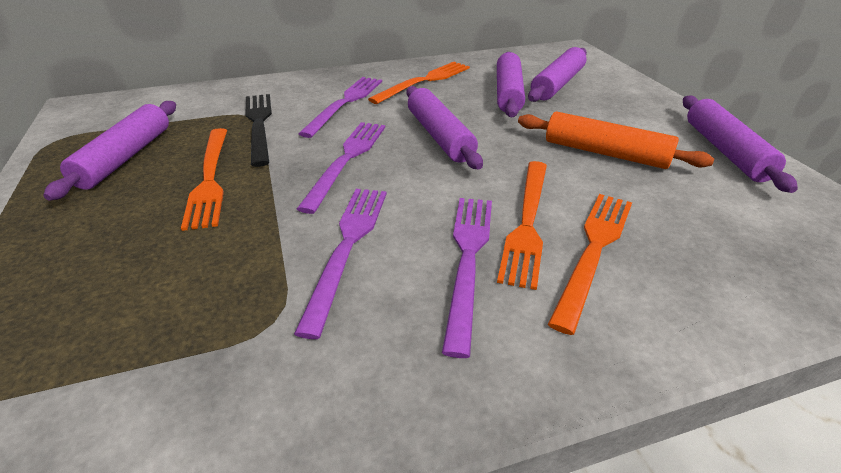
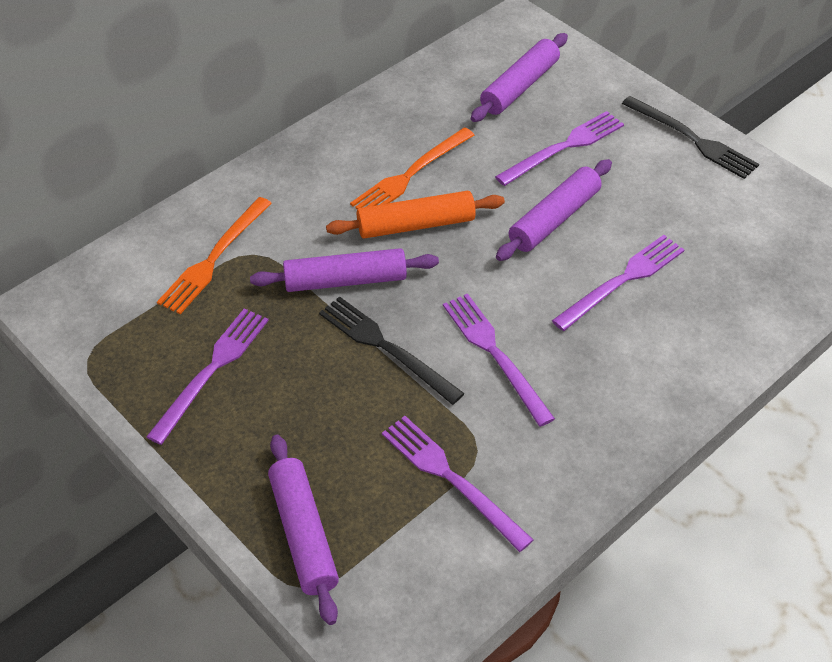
black fork: [245,94,272,167] = 1 -> [319,296,465,405] [622,96,759,179] = 2
orange fork: [181,128,227,231] [368,62,470,104] [497,161,547,290] [548,194,632,335] = 4 -> [157,197,272,314] [350,127,474,209] = 2
purple fork: [294,189,387,339] [297,122,385,214] [298,77,382,138] [442,198,492,358] = 4 -> [146,308,269,445] [382,416,534,552] [443,293,555,427] [495,111,624,186] [552,235,684,331] = 5
purple rolling pin: [43,101,176,201] [407,86,483,169] [497,52,525,117] [528,47,587,102] [683,96,798,193] = 5 -> [250,248,439,292] [268,435,339,625] [471,33,568,122] [496,159,612,261] = 4

